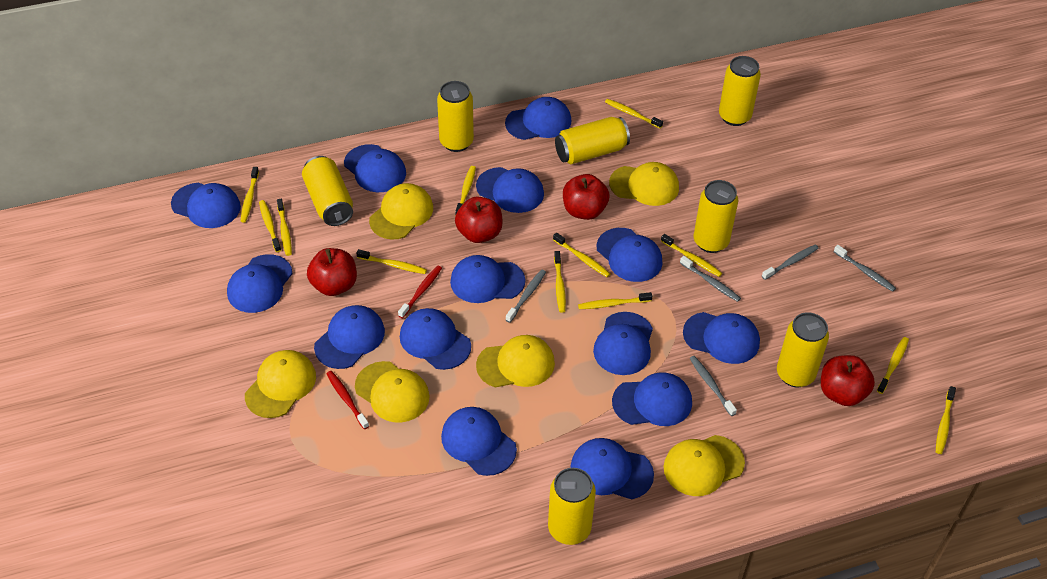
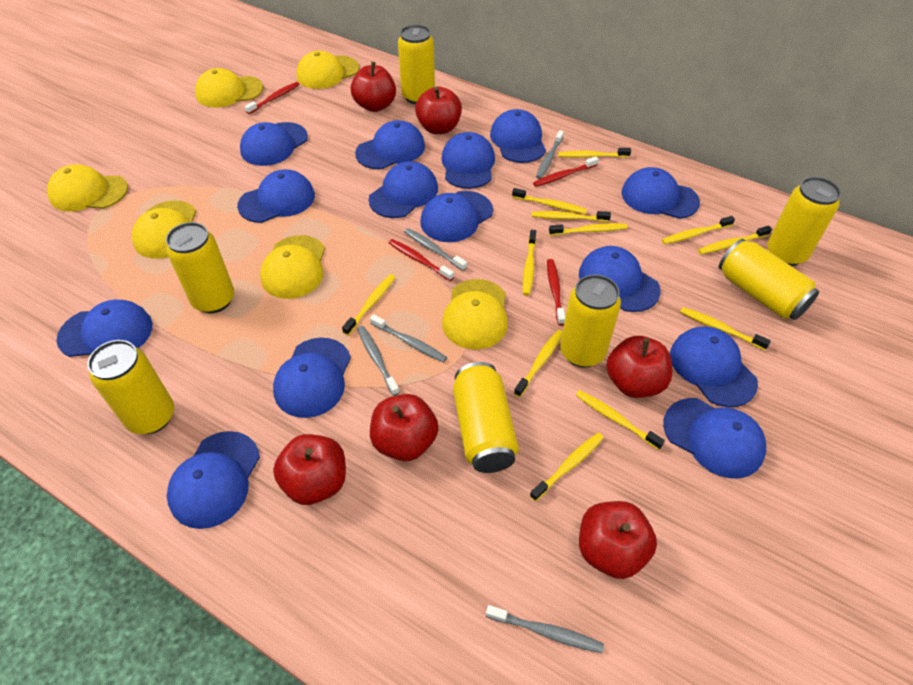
red apple: [307,248,357,296] [455,196,503,243] [563,174,610,220] [821,355,875,406] = 4 -> [273,434,346,505] [351,62,396,112] [370,394,439,461] [415,86,462,134] [579,501,657,579] [606,336,672,398] = 6
red toothbrush: [326,371,369,429] [398,266,442,318] = 2 -> [244,82,300,114] [388,239,454,281] [533,156,599,187] [547,259,565,325] = 4

